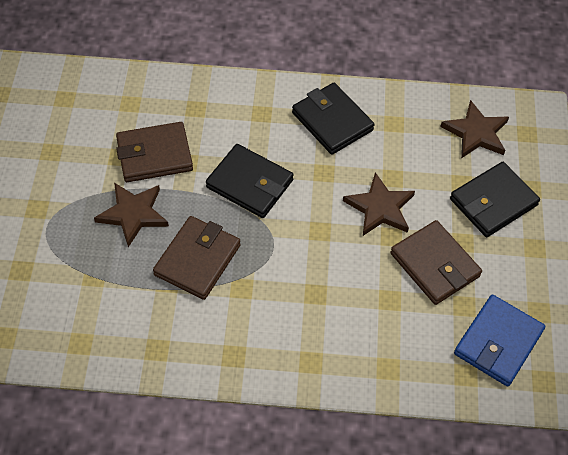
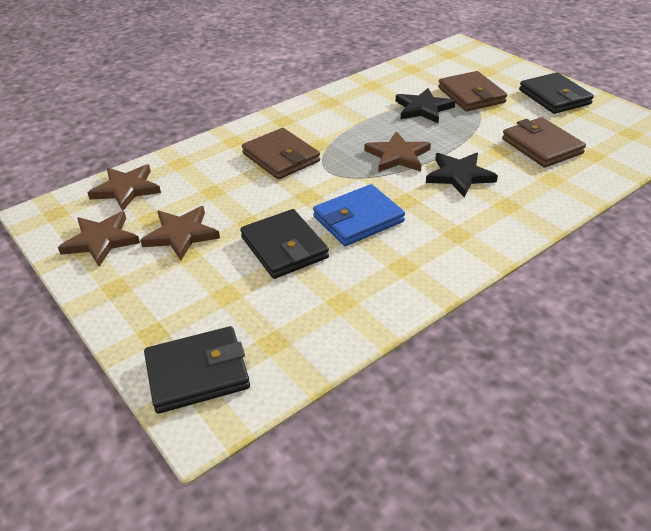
black star: none = 0 -> [396,88,455,123] [426,153,498,198] = 2
brown star: [94,183,169,247] [343,172,415,236] [440,100,509,158] = 3 -> [58,211,140,267] [87,164,161,211] [140,206,220,260] [364,131,431,172] = 4

